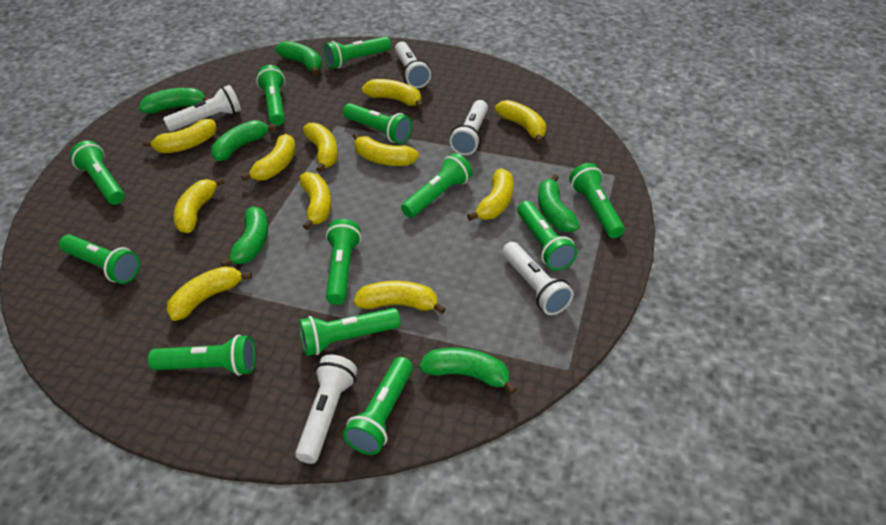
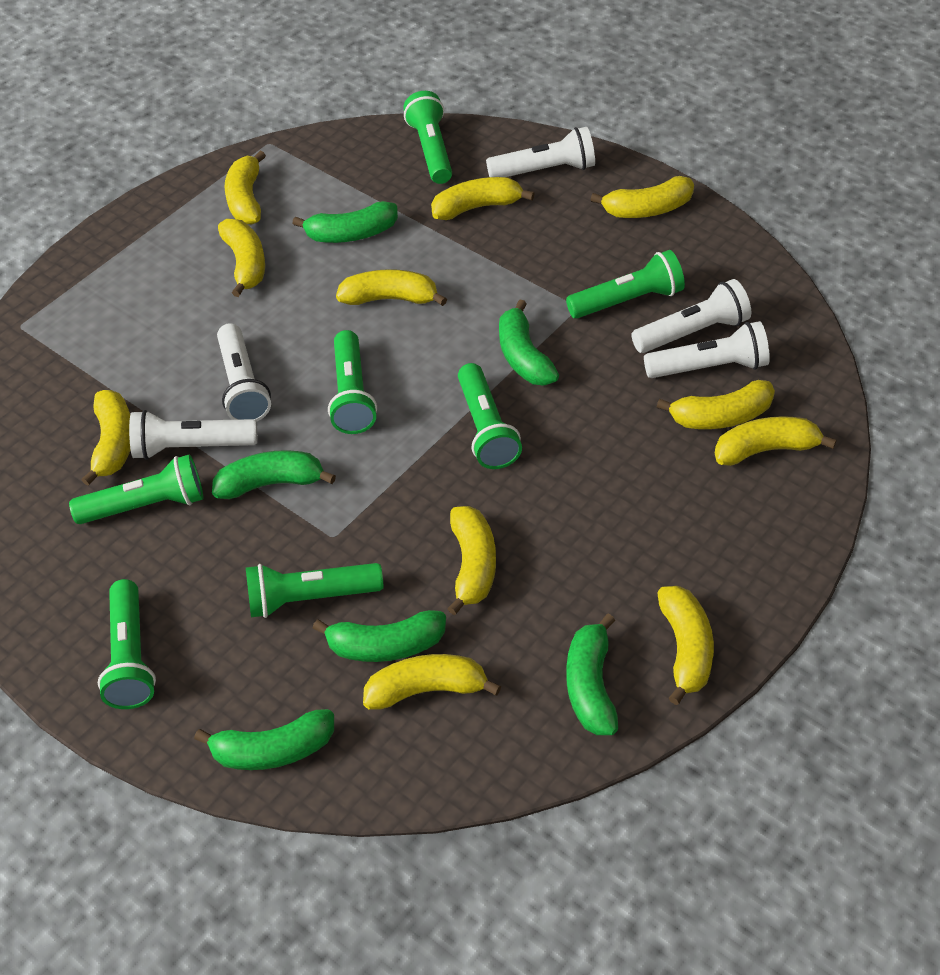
green flashlight: [59,234,140,284] [70,141,125,205] [148,335,256,376] [256,65,285,126] [299,308,400,356] [324,36,391,69] [326,219,361,305] [343,103,412,144] [343,357,413,455] [401,153,472,218] [517,201,577,271] [569,163,625,238] = 12 -> [69,454,203,524] [98,579,156,709] [246,563,383,618] [328,330,377,434] [403,91,452,184] [458,363,522,469] [566,250,685,319] = 7

